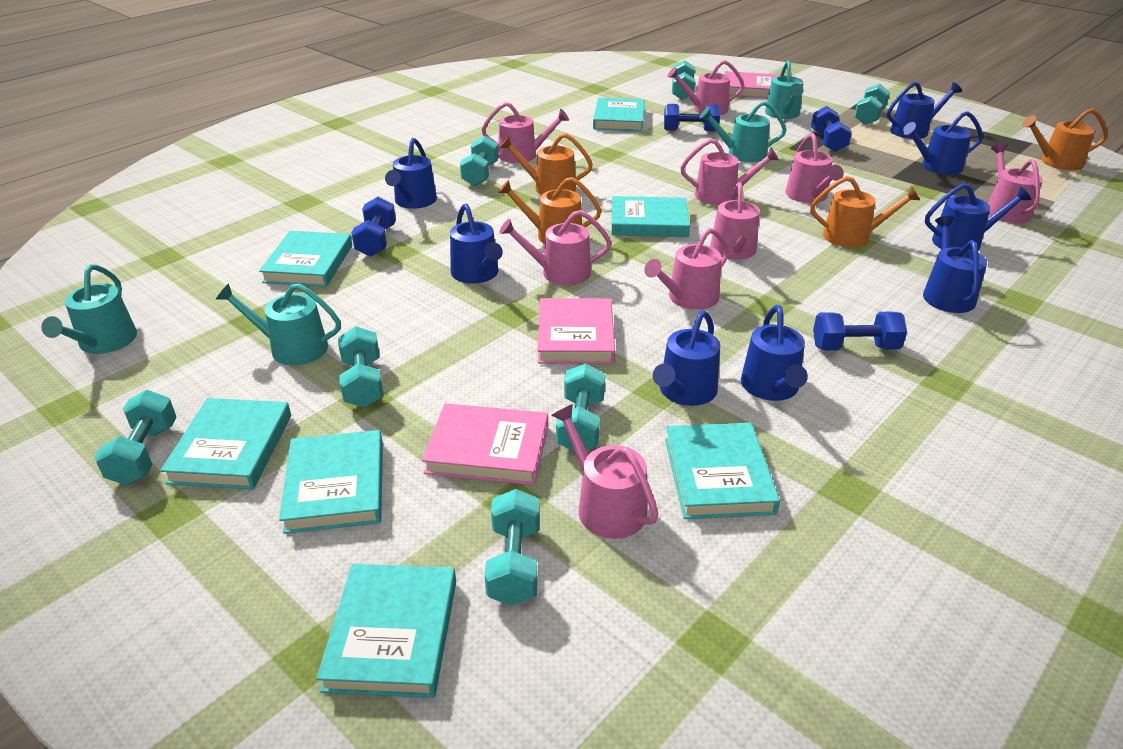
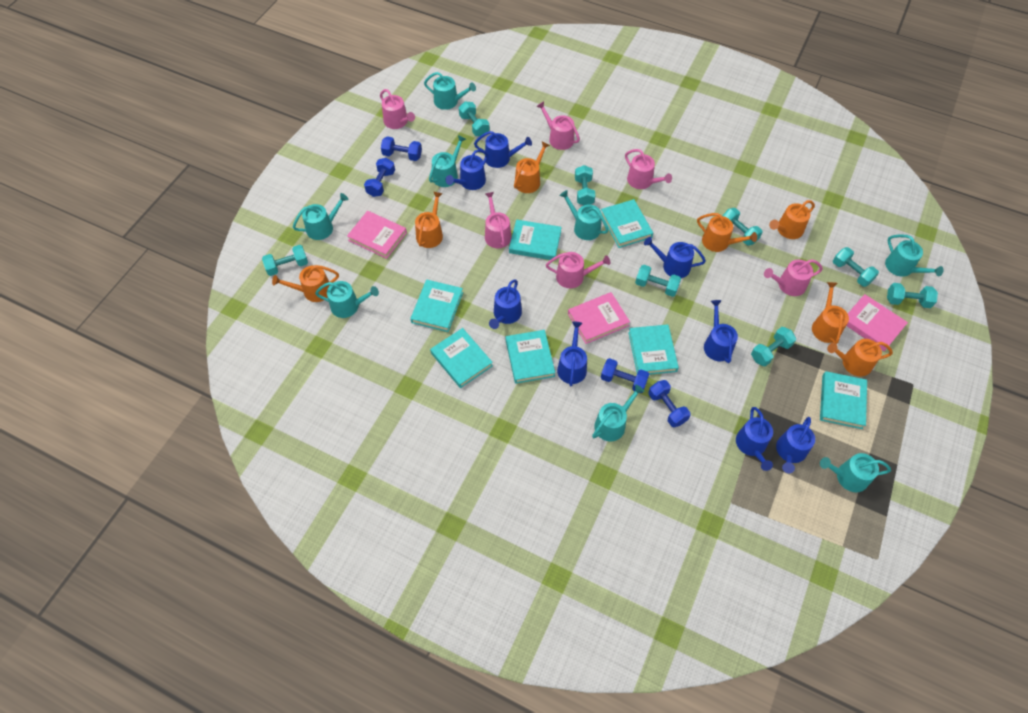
orange watering can: [498,177,601,244] [499,133,593,195] [810,176,920,247] [1022,108,1108,170] = 4 -> [272,265,339,302] [415,192,443,248] [514,141,550,193] [697,213,757,252] [769,200,815,239] [812,282,849,344] [827,339,893,377] = 7
pink watering can: [482,102,569,163] [499,210,611,285] [551,404,659,539] [644,228,729,310] [667,60,745,115] [680,139,779,205] [710,182,760,260] [786,133,844,203] [988,143,1043,223] = 9 -> [380,89,415,129] [485,192,512,248] [537,101,580,150] [546,252,611,288] [625,149,672,189] [764,259,823,296] = 6
turquoise dumbbell: [94,390,176,485] [338,326,383,408] [460,136,499,186] [485,489,540,606] [556,363,605,452] [672,60,695,100] [854,84,890,125] = 7 -> [262,245,308,276] [459,102,489,136] [575,165,595,205] [635,265,681,297] [722,208,762,246] [751,327,796,366] [833,247,879,287] [887,283,938,308] = 8
turquoise watering can: [41,265,137,354] [216,283,341,366] [699,101,786,162] [765,60,804,119] = 4 -> [293,193,349,240] [315,281,379,318] [424,72,476,110] [429,135,466,187] [559,190,609,240] [592,384,644,441] [820,453,891,492] [885,234,944,277] = 8

